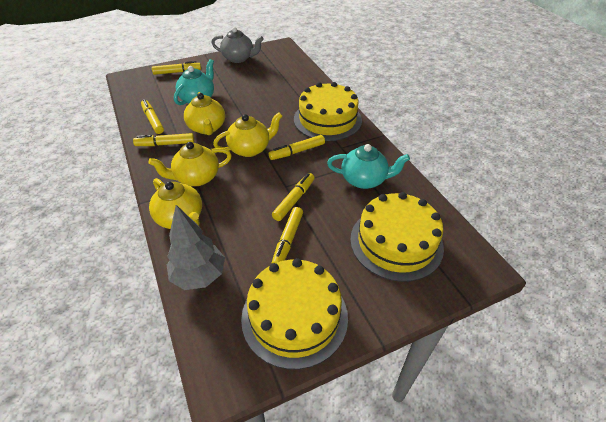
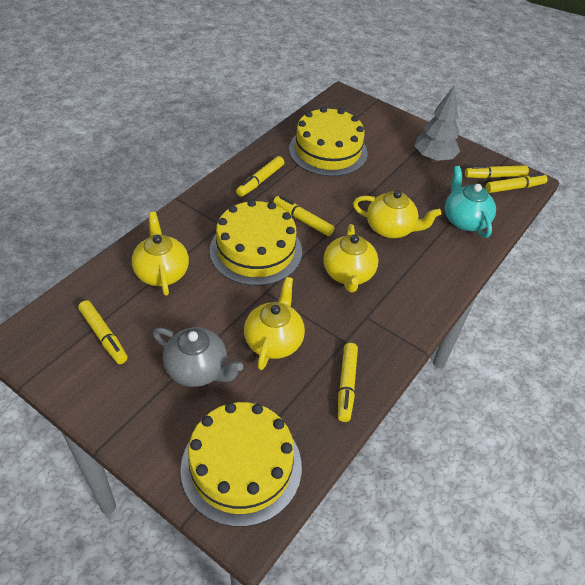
turquoise teapot: [174,59,214,105] [327,144,410,189] = 2 -> [445,166,496,238] = 1

